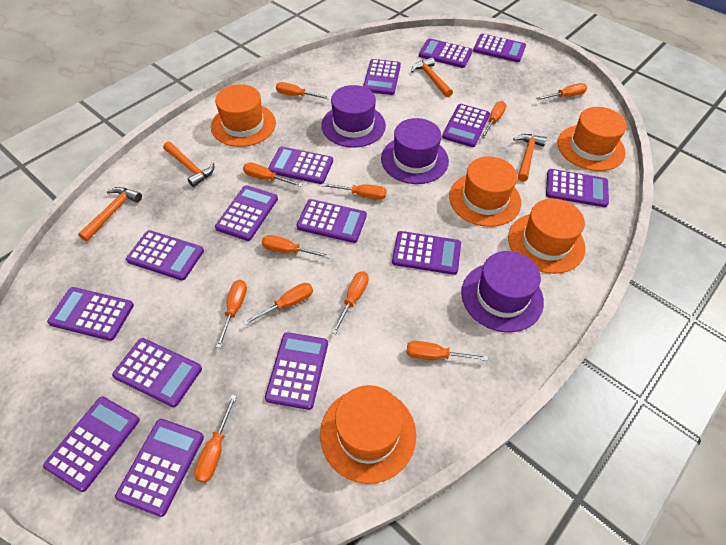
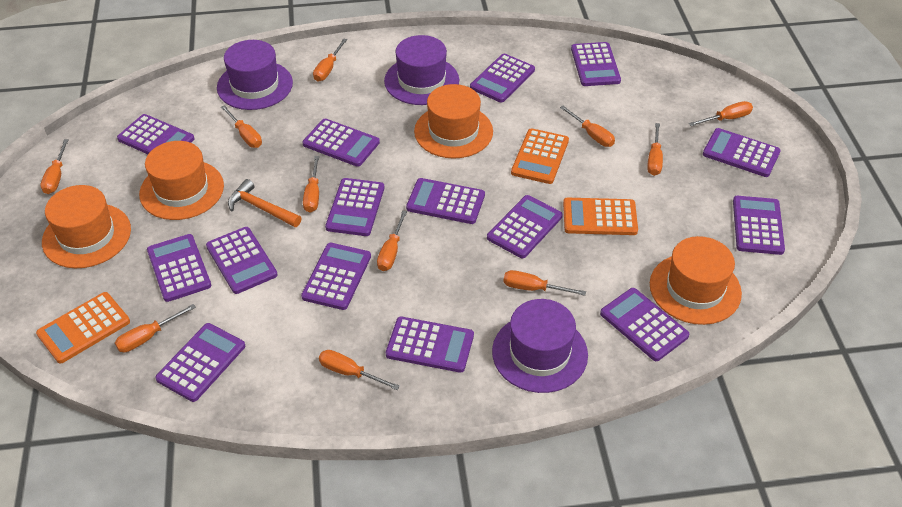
orange calculator: none = 0 -> [36,292,130,364] [511,128,569,184] [563,198,638,235] = 3
orange hammer: [78,187,142,241] [163,141,214,187] [411,57,453,97] [513,134,547,182] = 4 -> [228,179,301,227] = 1
orange hat: [211,84,276,147] [320,385,416,484] [449,156,521,227] [508,198,585,274] [558,107,627,171] = 5 -> [42,185,131,268] [139,141,224,220] [414,84,493,159] [650,236,742,325] = 4

